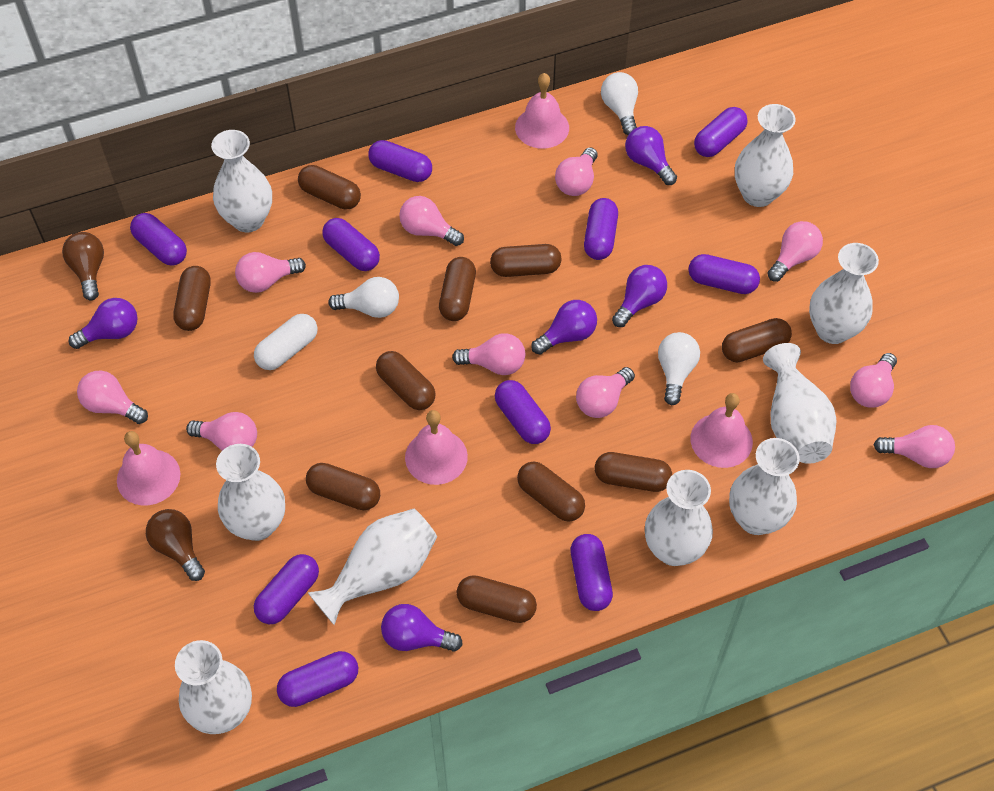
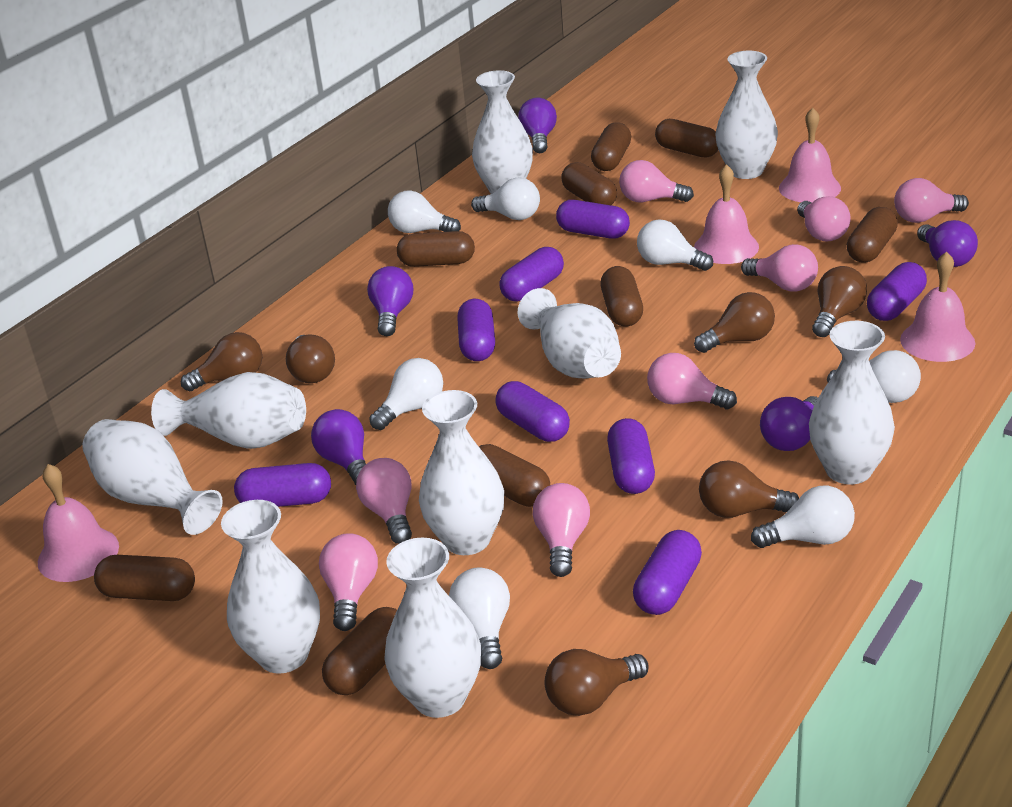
brown capsule: [173,266,211,331] [298,165,361,209] [306,463,380,510] [376,351,436,410] [439,257,476,321] [457,575,537,623] [490,244,561,277] [517,461,585,522] [595,452,672,492] [722,318,792,362] = 10 -> [94,555,195,601] [322,607,397,695] [397,231,475,267] [479,444,550,507] [561,162,617,205] [591,122,631,171] [600,266,643,327] [655,119,718,158] [847,207,898,263] = 9
brown light bulb: [62,232,104,300] [146,509,205,581] = 2 -> [181,332,262,391] [286,334,335,383] [545,649,649,716] [694,292,775,353] [699,460,799,518] [812,266,867,337] = 6
pink light bulb: [77,370,148,424] [186,412,257,451] [235,252,306,293] [399,196,464,246] [452,333,525,375] [555,147,598,196] [576,367,635,418] [767,221,823,282] [850,353,897,408] [874,425,955,468] = 10 -> [319,533,378,631] [356,458,412,544] [533,483,590,577] [619,160,694,202] [647,353,737,409] [741,244,818,292] [797,196,851,242] [894,178,969,223] = 8
purple capsule: [130,213,187,266] [254,554,319,624] [277,651,358,707] [322,218,380,271] [368,140,432,182] [495,380,551,444] [570,534,613,611] [584,198,618,260] [689,254,760,294] [694,107,748,157] = 10 -> [234,463,331,507] [457,299,495,361] [495,381,570,442] [499,247,564,301] [556,200,630,239] [607,418,655,494] [633,530,702,615] [867,262,927,321] = 8
white capsule: [254,314,318,370] = 1 -> none = 0
white light bulb: [328,277,399,318] [601,72,638,135] [658,332,700,405] = 3 -> [369,358,443,430] [388,191,461,233] [449,567,510,669] [471,177,540,220] [637,220,713,271] [751,486,855,548] [827,350,921,403] = 7

